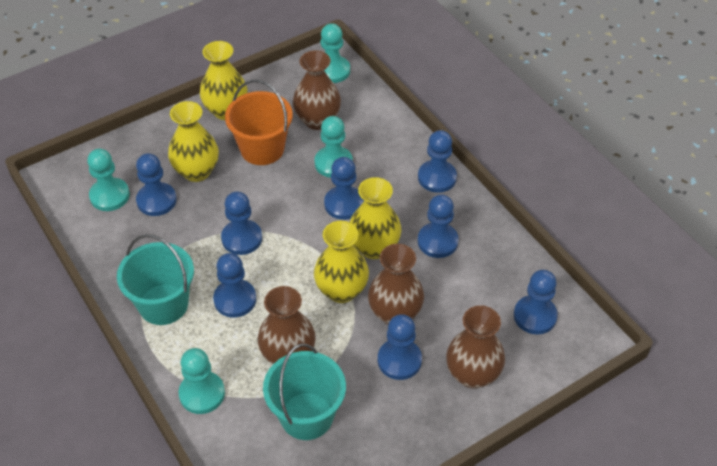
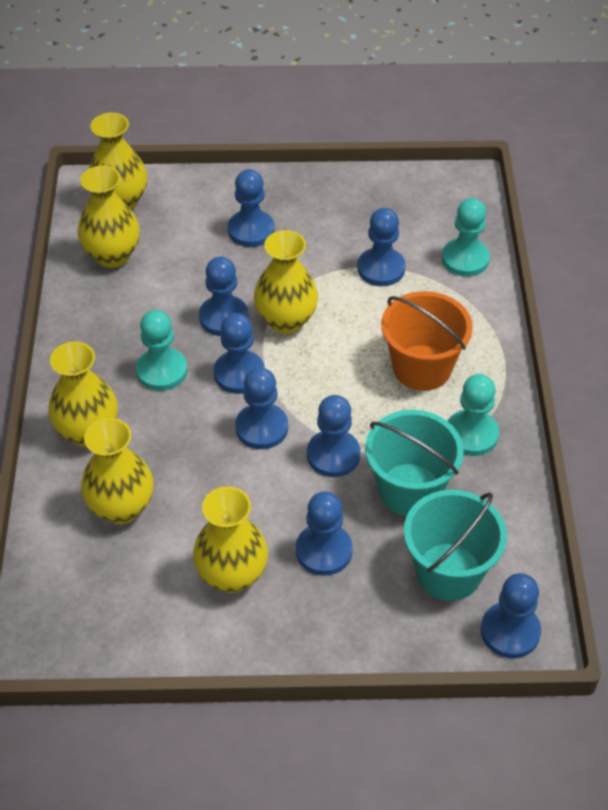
brown vase: [258,286,316,364] [293,50,341,130] [368,244,424,324] [446,305,505,389] = 4 -> none = 0
turquoise pawn: [87,149,130,211] [179,348,225,414] [315,116,353,178] [321,23,350,83] = 4 -> [136,310,187,391] [442,198,490,276] [448,374,499,456] = 3
yellow vase: [168,101,219,182] [200,41,248,120] [314,221,369,303] [350,177,402,259] = 4 -> [48,341,118,447] [78,165,140,268] [81,418,153,524] [89,113,147,210] [193,486,268,593] [254,230,318,334] = 6

